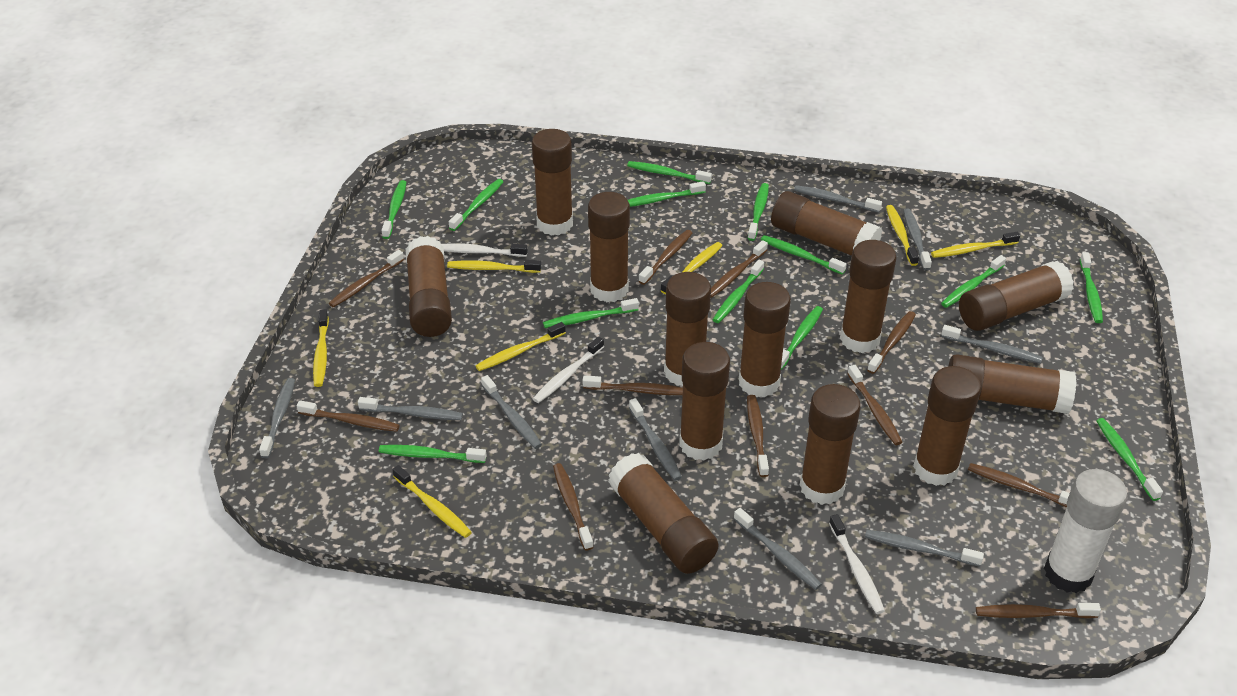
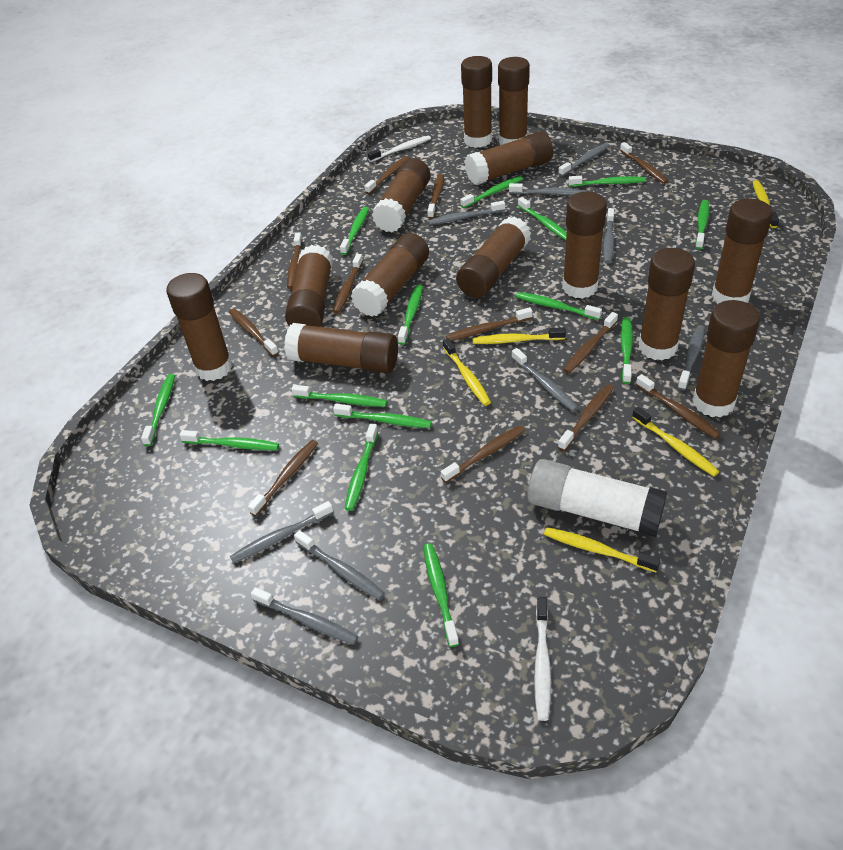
brown toothbrush: [297,400,400,432] [329,250,404,308] [553,463,594,551] [583,375,683,395] [639,230,692,285] [711,240,768,298] [747,395,769,477] [847,365,903,445] [867,311,916,374] [968,463,1070,508] [976,603,1101,618] = 11 -> [229,308,279,356] [248,440,318,516] [287,233,302,289] [333,254,363,314] [364,156,410,194] [427,174,444,219] [441,425,525,483] [446,307,533,341] [558,384,614,451] [563,312,618,374] [620,142,668,184] [636,374,721,439] = 12
green toothbrush: [379,445,486,463] [381,180,406,239] [449,179,504,231] [543,298,639,328] [627,161,712,184] [628,181,706,207] [713,260,764,323] [748,183,769,241] [761,235,847,275] [781,306,823,370] [941,255,1006,308] [1080,252,1103,323] [1096,418,1163,501] = 13 -> [141,374,175,446] [180,430,279,450] [291,385,387,407] [333,404,432,428] [340,207,369,255] [345,424,378,511] [398,285,423,345] [423,543,459,647] [460,176,523,208] [515,292,602,320] [518,197,567,240] [568,176,646,187] [620,317,633,384] [695,200,709,249] = 14
white toothbrush: [441,243,528,257] [533,337,604,403] [829,514,885,614] = 3 -> [368,136,431,162] [534,597,551,721] = 2
yellow toothbrush: [313,309,329,387] [392,465,472,538] [447,260,541,273] [475,322,566,371] [661,242,722,294] [886,205,919,266] [931,232,1020,258] = 7 -> [443,338,491,406] [472,327,566,344] [544,527,660,572] [632,407,719,476] [753,180,779,228] = 5

